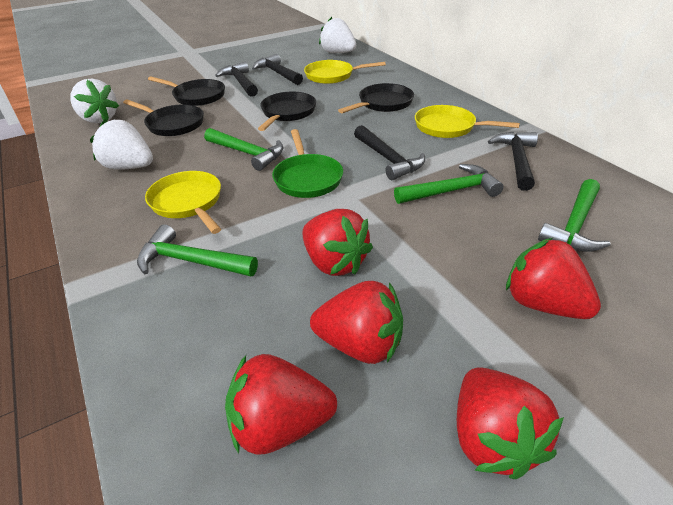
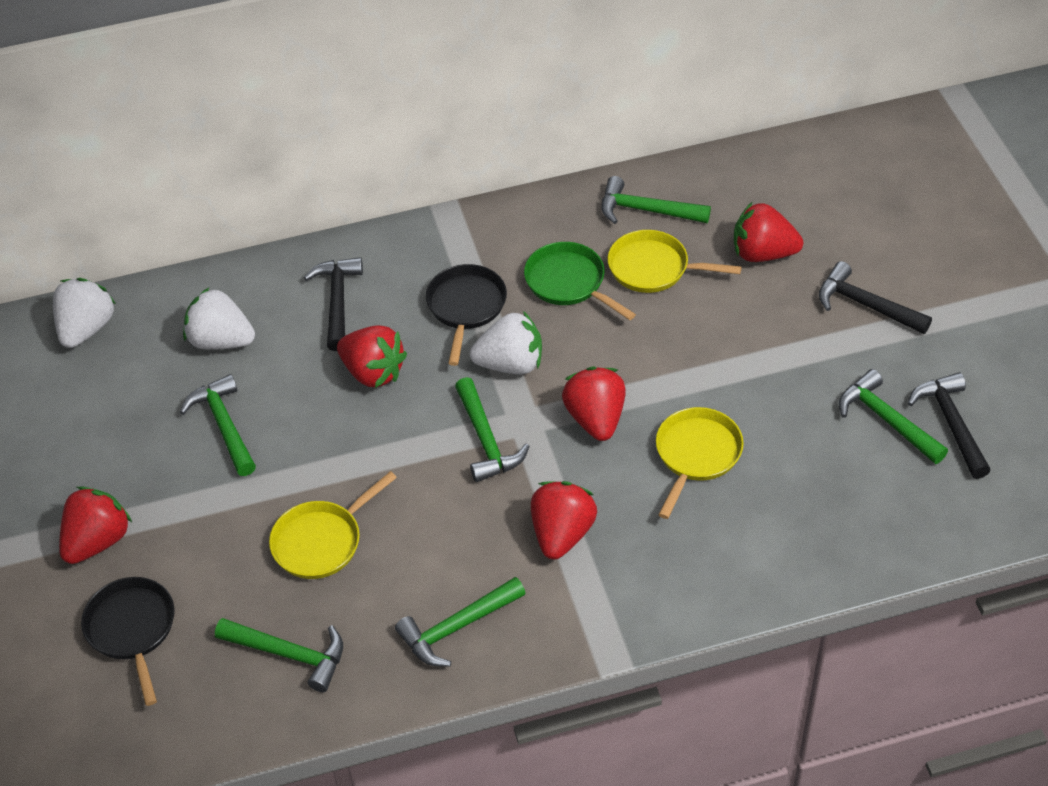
black hammer: [215,62,258,97] [252,54,303,85] [354,125,425,180] [488,132,538,191] = 4 -> [304,257,363,351] [819,261,932,334] [908,372,991,479] = 3
black pan: [123,99,204,136] [148,76,225,106] [258,92,316,131] [338,83,414,113] = 4 -> [81,577,175,706] [426,264,507,366] = 2
green hammer: [137,224,258,276] [204,128,283,171] [394,164,503,204] [538,179,610,252] = 4 -> [180,374,256,476] [215,618,343,692] [395,577,526,667] [455,377,530,482] [601,176,711,224] [839,369,948,464] = 6

